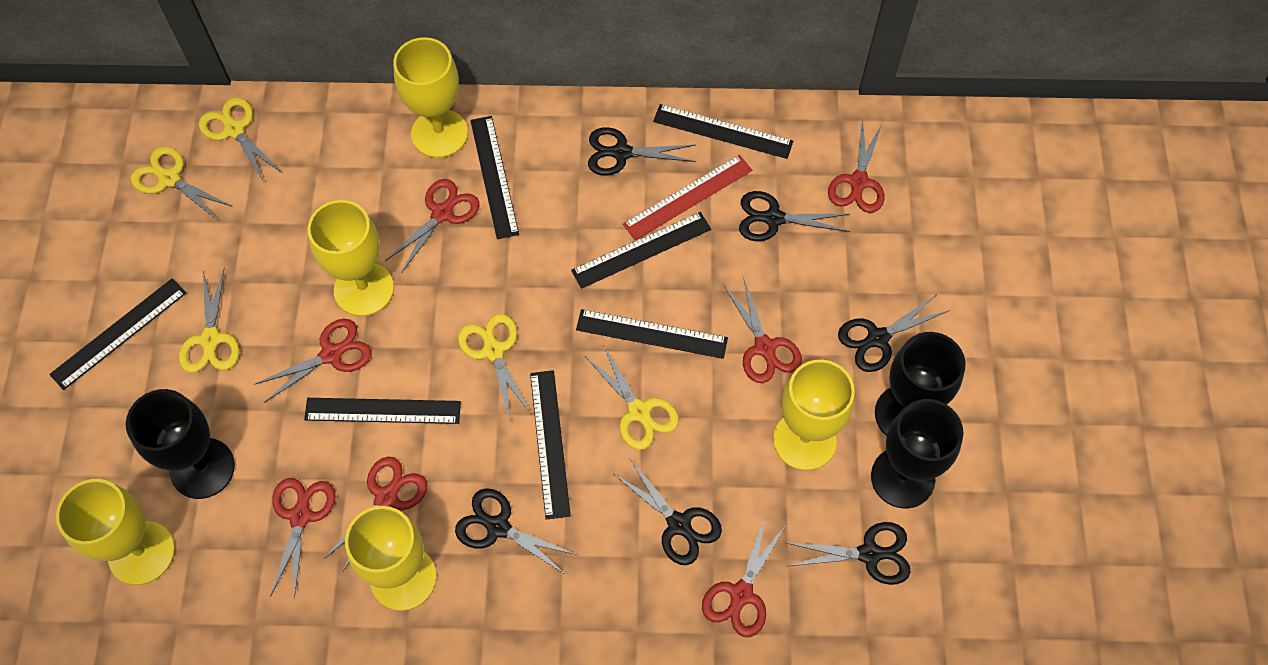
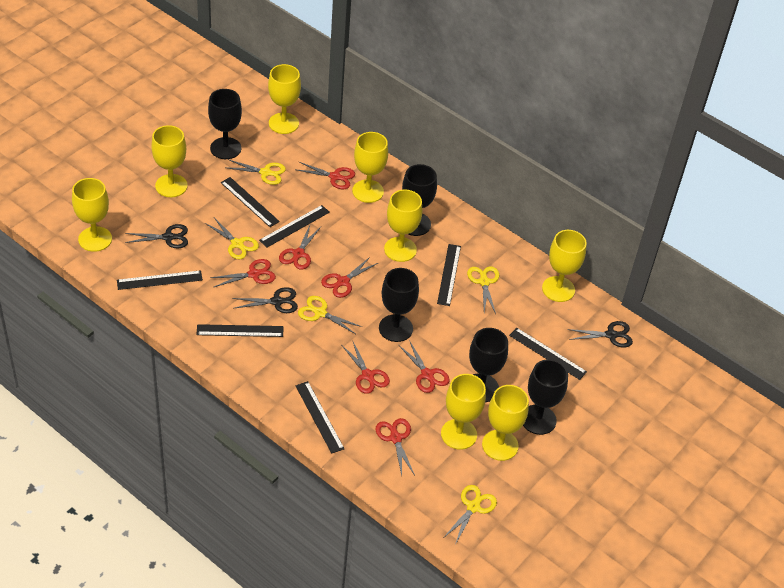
black goblet: [126,389,235,499] [871,399,964,508] [875,332,966,436] = 3 -> [208,89,242,159] [379,268,419,342] [402,164,437,236] [469,328,508,402] [523,359,568,435] = 5
black scissors: [455,488,577,575] [588,127,696,176] [614,459,722,565] [739,191,850,241] [787,522,910,585] [838,295,950,372] = 6 -> [125,224,188,249] [232,287,298,313] [567,321,633,348] = 3
red ruler: [623,155,752,241] = 1 -> none = 0
yellow goblet: [56,479,175,585] [308,200,394,316] [345,506,437,611] [393,37,468,158] [773,359,855,471] = 5 -> [72,178,112,252] [151,125,188,197] [268,64,301,134] [352,132,388,203] [384,190,423,262] [441,374,486,450] [482,385,529,461] [542,230,587,302] = 8

